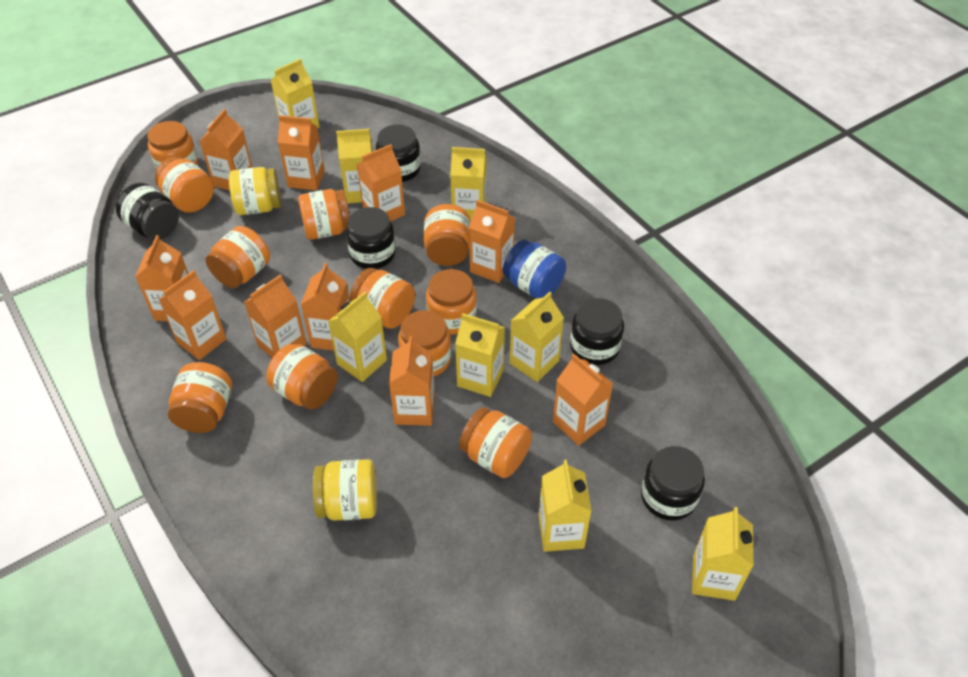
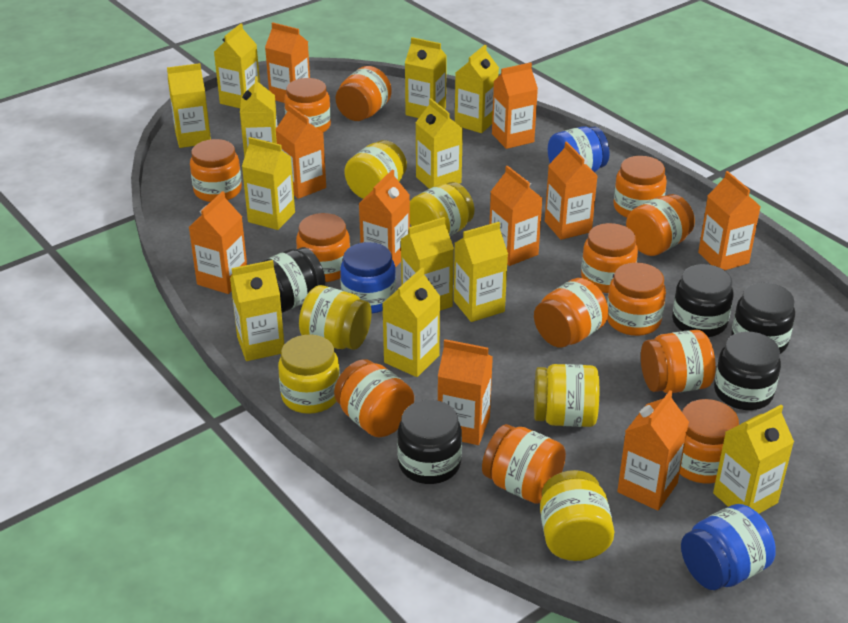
blue jar: [503,240,566,299] = 1 -> [340,242,396,313] [548,126,610,172] [681,504,776,590] = 3
orange jar: [147,121,198,170] [155,156,214,213] [168,362,232,433] [205,226,270,288] [266,343,338,409] [298,189,350,240] [350,268,415,329] [398,310,451,377] [423,204,470,266] [426,269,477,334] [459,407,532,478] = 11 -> [190,139,242,202] [284,78,331,133] [296,213,350,282] [334,359,414,437] [336,66,392,121] [482,424,566,504] [534,278,609,348] [581,223,638,293] [607,262,666,336] [614,156,667,218] [626,194,695,256] [641,330,716,393] [679,399,739,483] = 13
yellow carton: [271,59,319,128] [328,292,387,382] [336,129,373,203] [450,147,486,221] [455,313,505,397] [510,292,564,382] [538,460,592,552] [692,507,754,601] = 8 -> [167,63,211,148] [214,23,260,108] [230,260,284,361] [240,76,277,158] [242,137,295,230] [382,268,440,377] [401,217,454,311] [405,37,447,118] [416,98,463,189] [454,222,508,322] [455,45,499,133] [713,405,794,514] = 12
yellow jar: [229,167,281,215] [313,459,377,521] = 2 -> [278,334,340,414] [299,285,372,350] [344,140,407,199] [410,182,474,236] [534,364,599,427] [540,470,614,561] = 6

